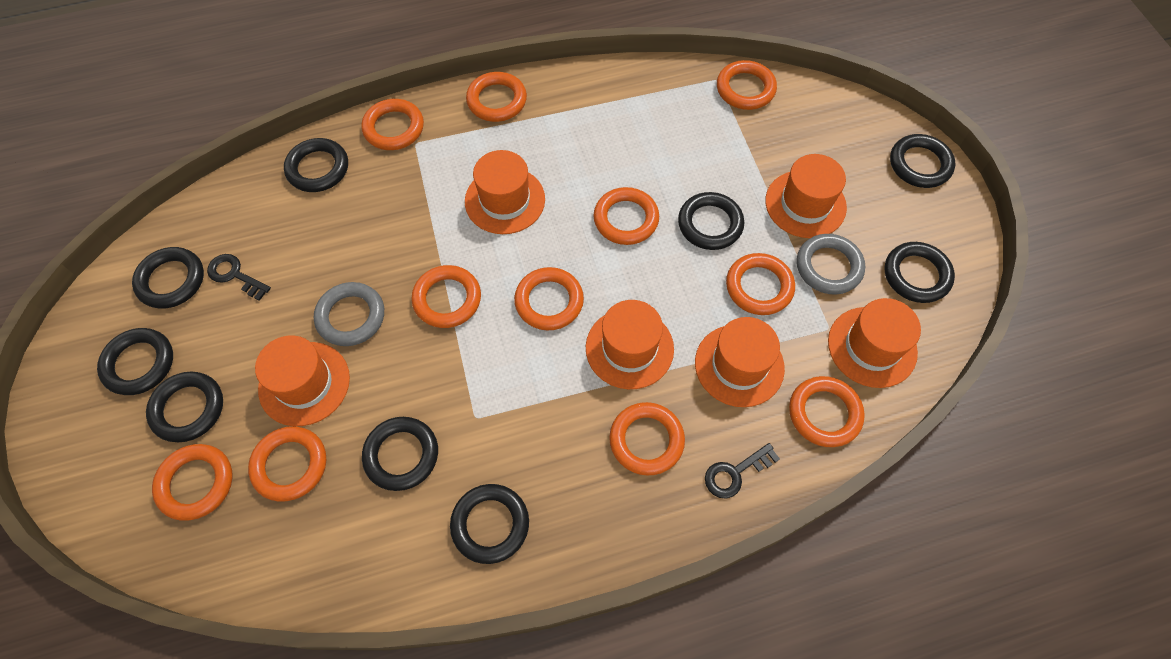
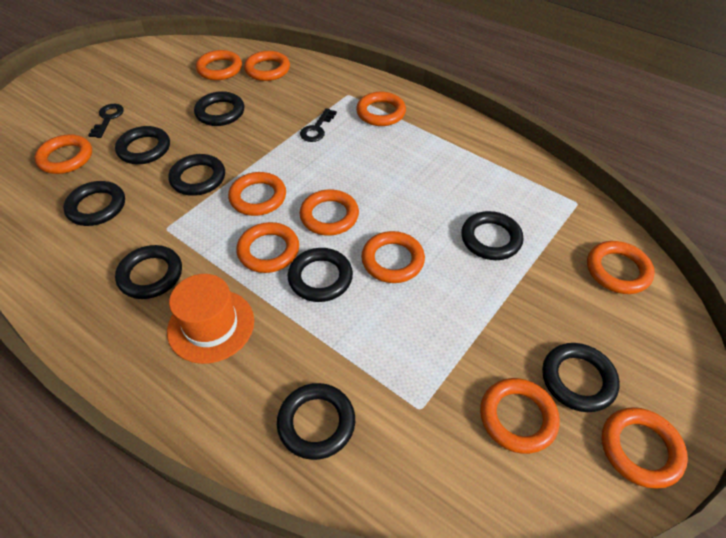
grey ring: [314,282,384,346] [797,234,865,295] = 2 -> none = 0
orange hat: [255,335,350,426] [465,150,545,234] [586,300,674,389] [695,317,785,407] [765,154,847,238] [828,298,921,388] = 6 -> [167,274,254,364] = 1

